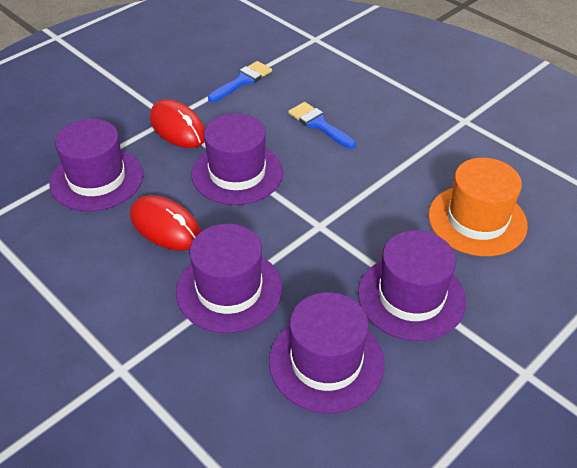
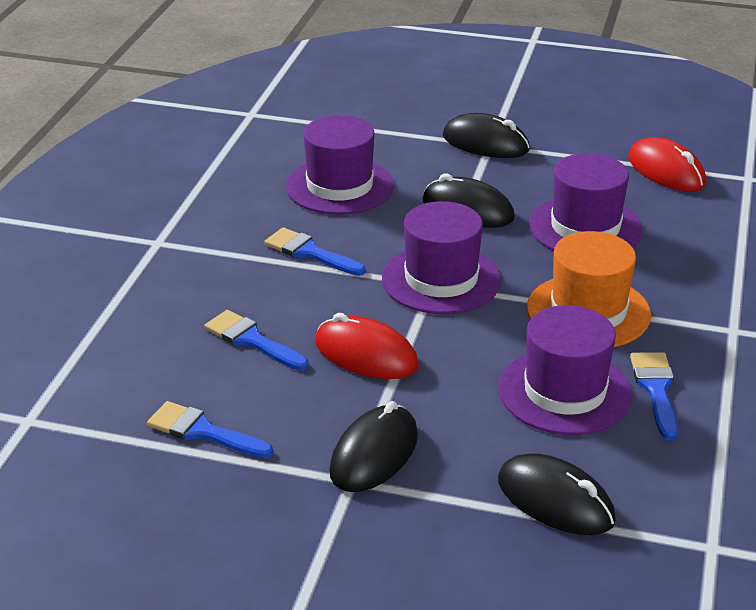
black mouse: none = 0 -> [329,401,418,492] [422,174,515,228] [443,113,530,158] [498,453,616,535] = 4
blue brush: [208,61,272,102] [288,102,356,149] = 2 -> [147,401,273,458] [204,310,309,371] [264,227,365,276] [630,352,678,440] = 4
purple hat: [49,119,143,211] [176,224,282,333] [191,113,283,205] [269,292,385,413] [358,230,466,341] = 5 -> [286,115,394,215] [382,201,501,314] [498,305,633,435] [529,153,643,251] = 4

